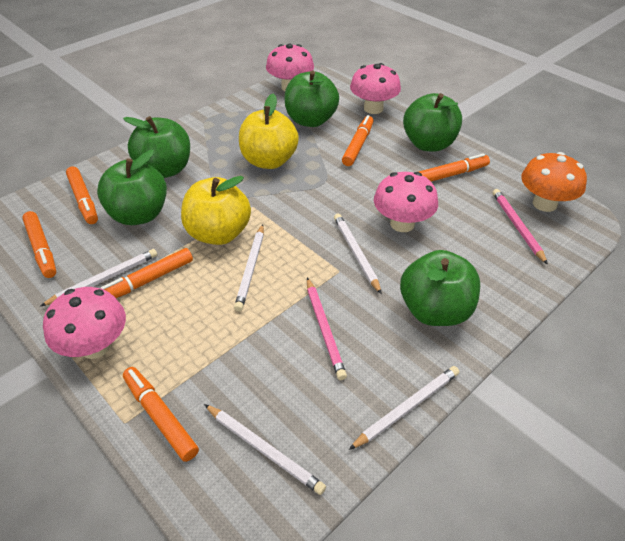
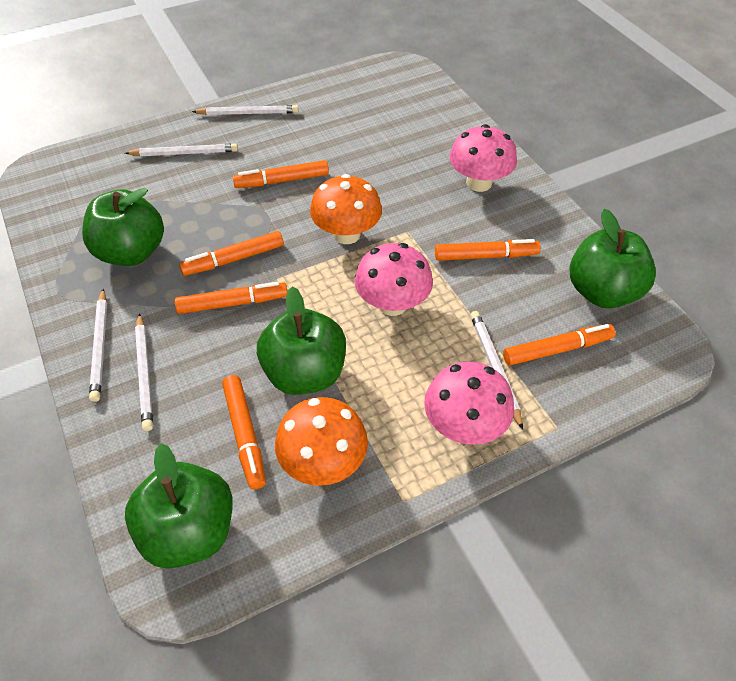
green apple: [97,150,167,225] [123,116,190,178] [284,71,339,127] [400,250,480,326] [403,93,462,152] = 5 -> [82,188,164,266] [125,443,233,569] [257,287,346,395] [570,209,656,308] = 4
orange mushroom: [521,152,587,212] = 1 -> [275,397,368,486] [310,174,382,244] = 2
pink mushroom: [43,287,126,359] [266,43,314,91] [350,63,401,114] [374,172,438,232] = 4 -> [355,243,433,316] [424,361,514,445] [449,124,517,192] = 3
pink pencil: [307,277,347,380] [493,189,548,265] = 2 -> none = 0
yellow apple: [181,176,251,245] [239,94,299,169] = 2 -> none = 0

